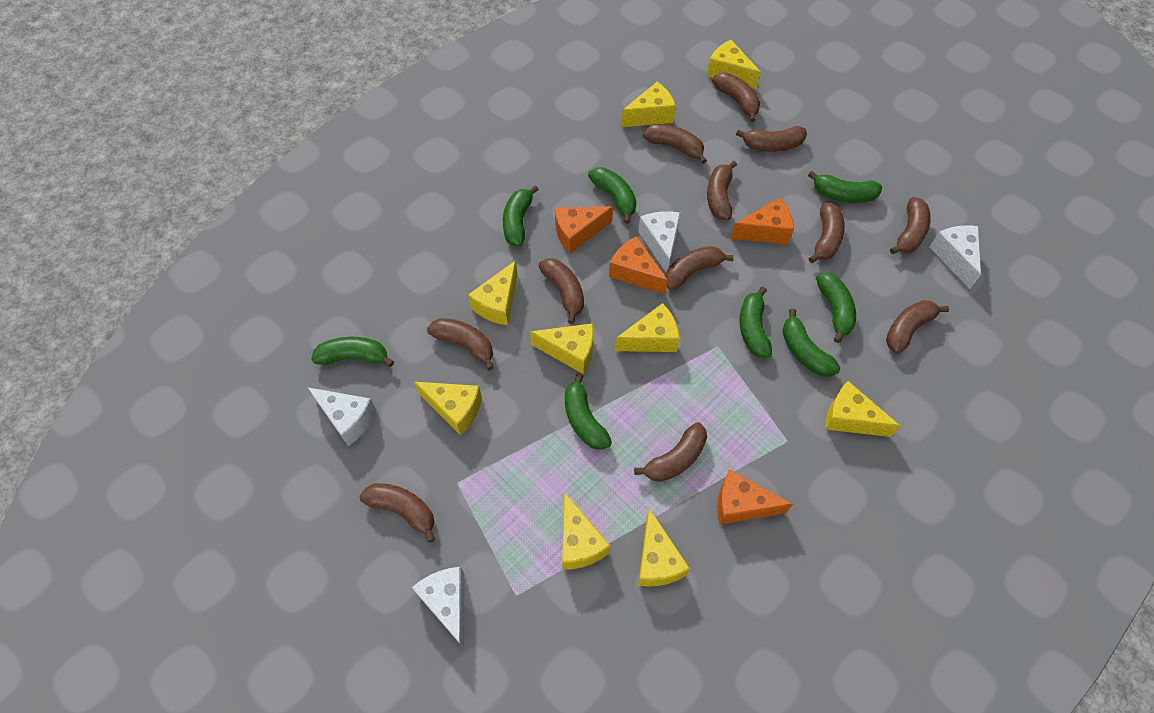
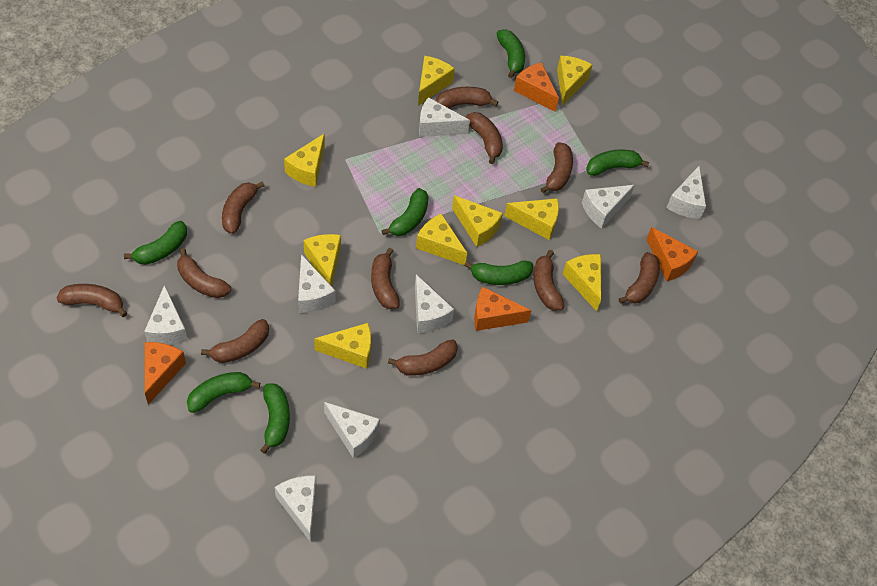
brown banana: [360,483,435,543] [427,318,494,370] [539,258,584,324] [634,422,707,482] [643,124,707,164] [665,246,734,290] [707,161,737,220] [712,73,760,122] [736,126,807,152] [809,202,845,263] [886,300,949,353] [890,197,930,254] = 12 -> [56,284,127,317] [177,248,231,298] [201,319,269,363] [222,181,265,234] [371,248,400,309] [388,339,458,376] [436,87,498,108] [466,112,503,164] [533,250,565,311] [541,142,573,193] [619,252,660,304] = 11
green banana: [311,337,394,367] [503,185,539,246] [565,373,612,450] [588,167,637,224] [739,287,772,358] [782,309,840,377] [808,171,882,203] [816,273,856,343] = 8 -> [124,221,187,265] [187,372,260,413] [260,384,290,454] [381,188,429,236] [464,261,533,285] [496,29,525,78] [586,149,649,176] = 7
white cheese: [307,387,377,446] [412,567,464,648] [638,211,681,272] [930,225,981,289] = 4 -> [144,285,188,345] [275,476,316,542] [298,254,335,313] [324,402,380,459] [415,275,454,333] [419,97,470,137] [582,185,635,229] [666,166,706,219] = 8

